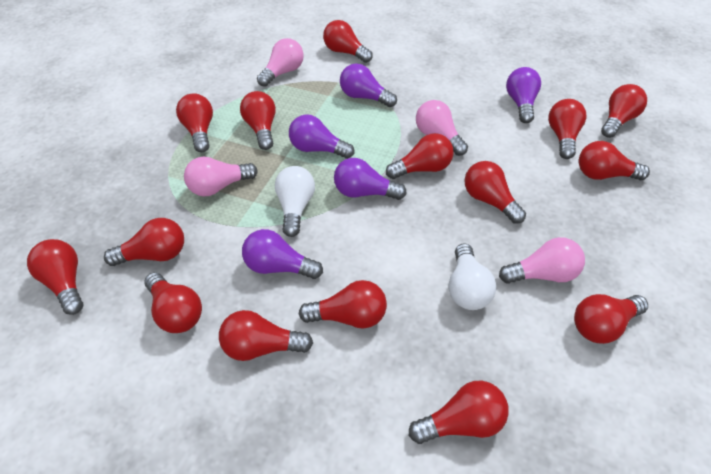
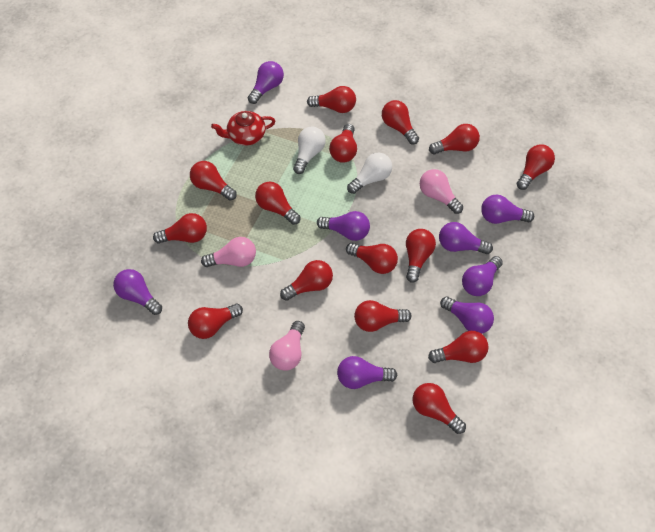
pink light bulb: [184,157,258,196] [257,38,304,87] [416,100,468,156] [499,237,585,284] = 4 -> [201,237,256,267] [269,321,305,371] [420,169,463,214] = 3
purple light bulb: [242,229,323,279] [289,114,354,159] [334,158,407,200] [340,63,397,107] [506,67,541,123] = 5 -> [113,269,162,315] [248,61,284,104] [317,211,370,241] [337,356,397,389] [439,222,493,254] [440,296,494,334] [462,256,503,296] [481,195,534,224] = 8
red teapot: none = 0 -> [211,111,276,146] = 1

